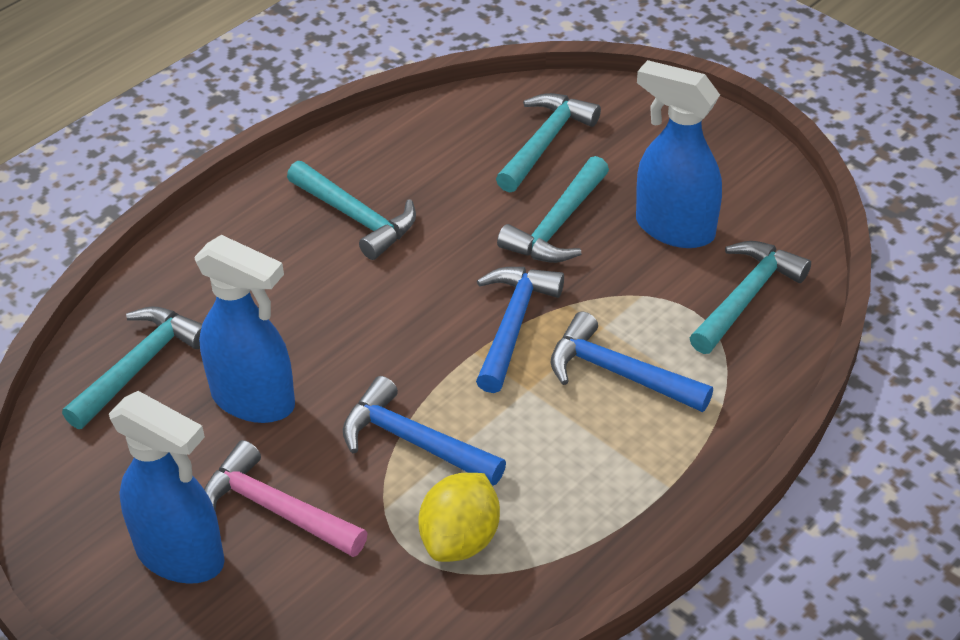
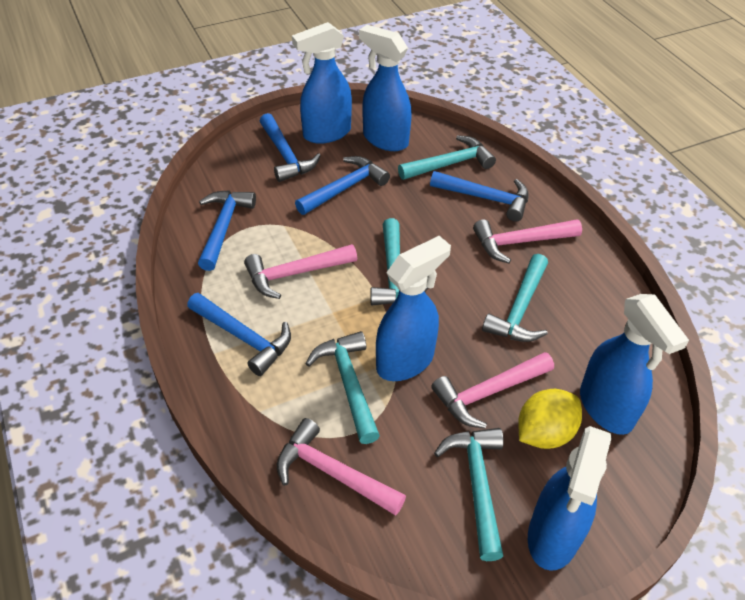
blue hammer: [343,376,506,486] [476,267,564,393] [550,312,713,412] = 3 -> [187,293,291,376] [198,190,256,271] [260,113,321,182] [295,156,390,215] [430,171,529,222] = 5
blue spray bottle: [109,391,224,584] [194,235,295,423] [636,60,722,248] = 3 -> [292,22,352,144] [359,25,412,151] [376,236,451,381] [528,426,611,571] [580,294,689,435] = 5
pink hammer: [204,440,368,557] = 1 -> [244,244,357,299] [277,418,406,516] [431,352,554,429] [473,219,582,263] = 4

